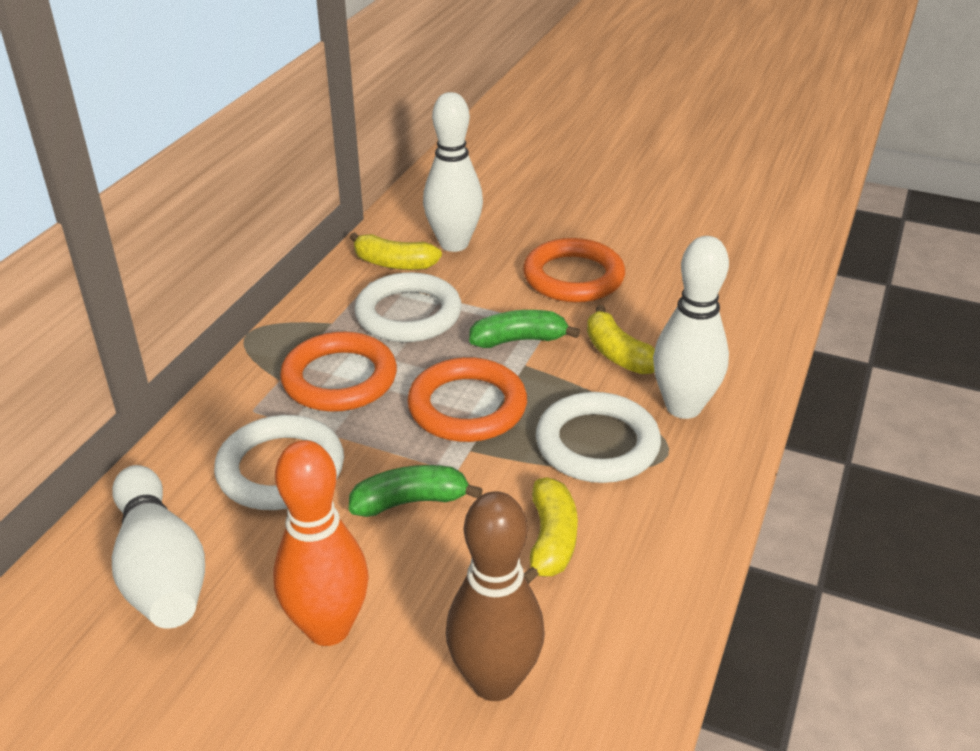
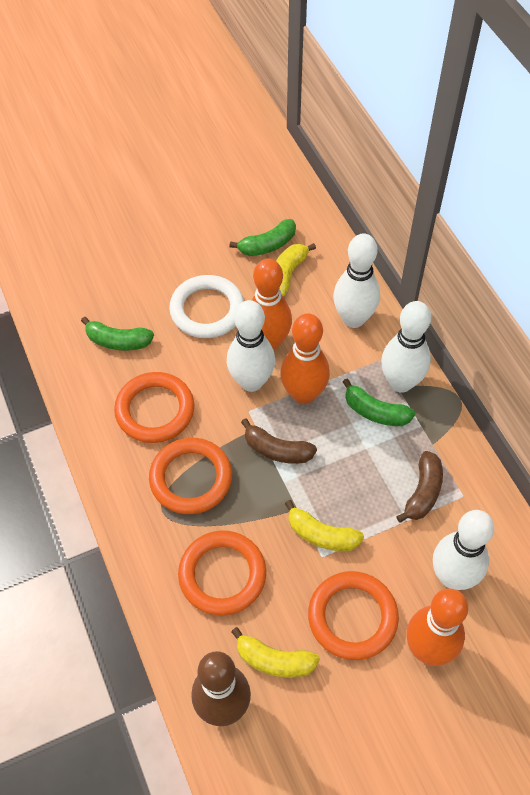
brown banana: none = 0 -> [241,418,317,464] [396,451,443,523] = 2
green banana: [349,465,483,517] [469,310,580,348] = 2 -> [81,316,154,350] [230,219,296,256] [343,379,415,426] = 3
orange bowling pin: [273,440,369,646] = 1 -> [252,259,292,350] [281,313,330,404] [406,589,468,666] = 3
orange ring: [280,332,397,412] [407,357,527,442] [523,238,625,302] = 3 -> [114,372,194,443] [149,438,232,514] [178,530,266,616] [308,571,399,660] = 4
white bowling pin: [112,465,205,629] [423,92,483,252] [653,236,729,419] = 3 -> [227,300,275,392] [333,234,380,328] [381,301,431,393] [433,510,494,590] = 4
white ring: [214,415,344,510] [354,272,462,342] [536,392,661,483] = 3 -> [169,275,244,338] = 1

